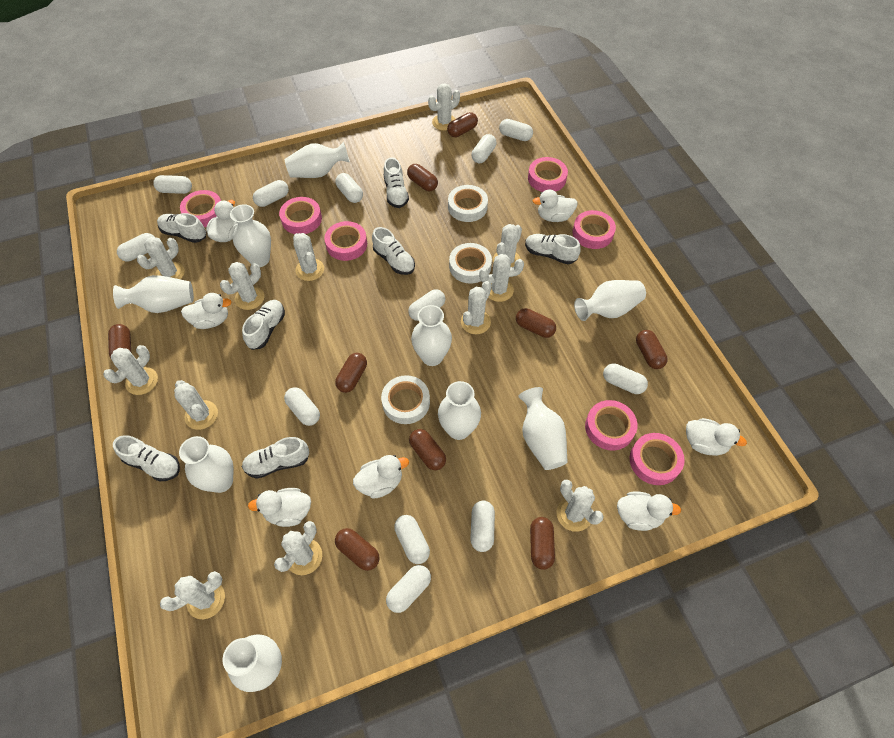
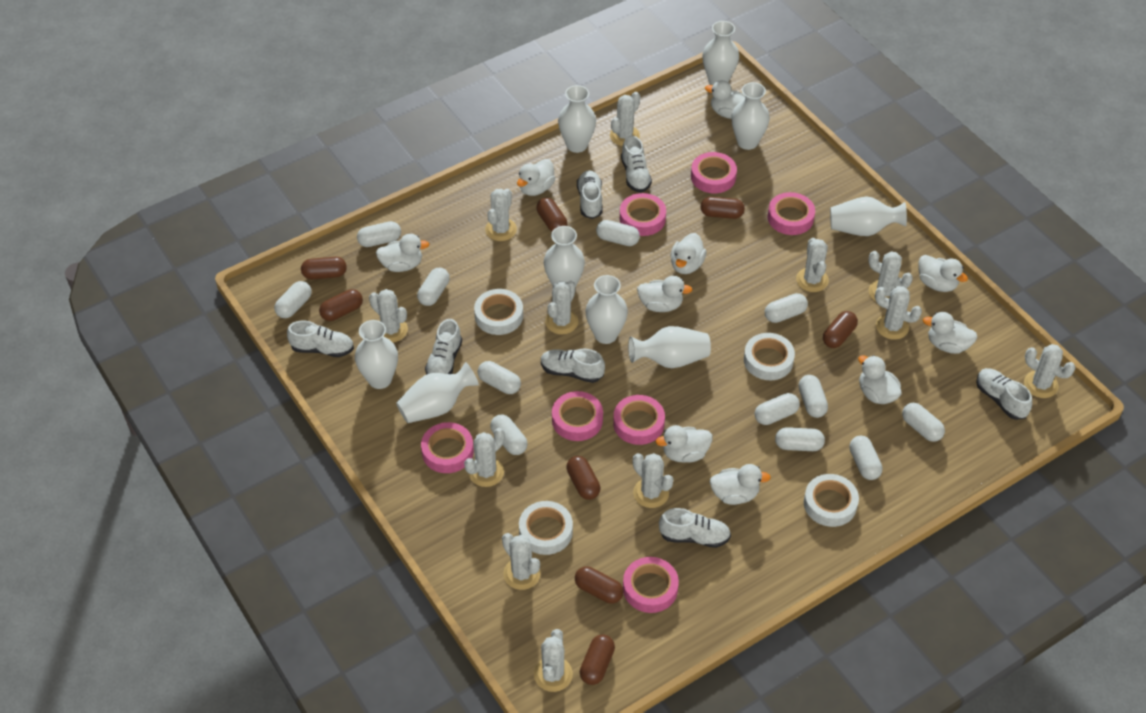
brown capsule: [108,324,131,358] [335,353,367,393] [335,528,379,571] [407,164,438,191] [409,429,446,470] [447,112,478,137] [516,308,556,338] [530,517,555,570] [636,330,668,369] = 9 -> [301,257,347,279] [319,289,363,321] [536,198,567,232] [566,456,600,500] [575,566,623,604] [580,634,615,685] [701,197,745,219] [823,311,858,348] = 8
white duck: [181,293,231,329] [206,200,238,242] [248,488,311,527] [353,455,409,499] [532,190,578,222] [617,491,681,531] [686,418,747,456] = 7 -> [376,234,429,272] [517,159,555,196] [637,276,692,312] [656,425,712,463] [670,233,707,274] [705,80,745,119] [710,464,771,505] [858,355,902,404] [918,255,968,292] [923,312,978,354] = 10
white tape: [381,375,430,424] [448,185,488,222] [449,243,492,284] = 3 -> [474,289,523,335] [519,501,573,555] [744,333,795,380] [804,474,859,527] = 4

